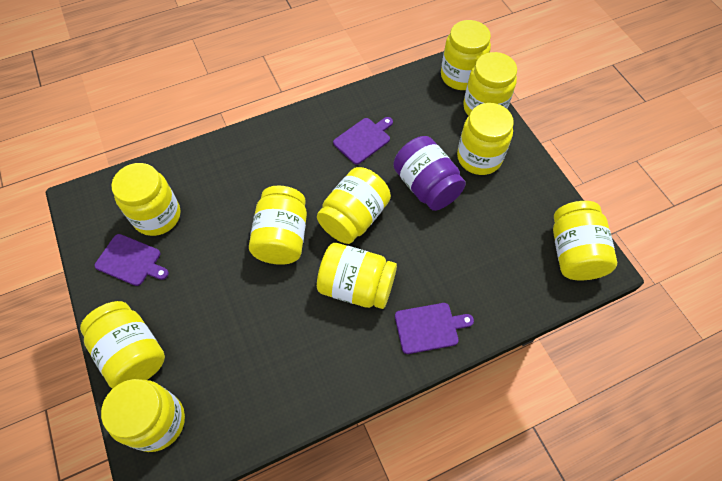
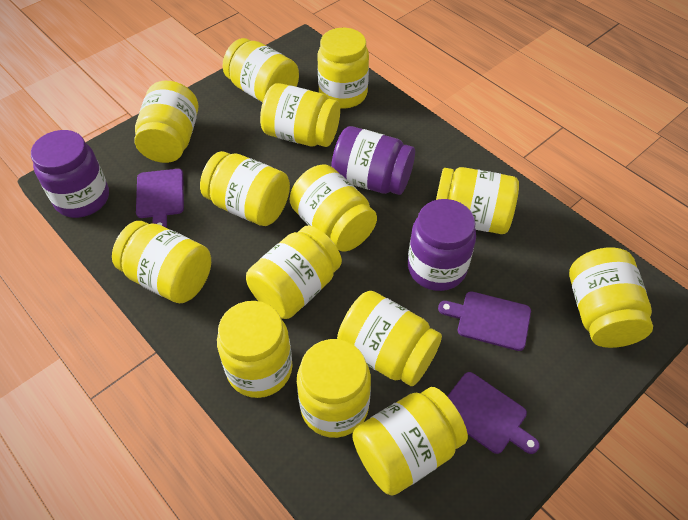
purple jar: [393,136,466,211] = 1 -> [31,130,109,218] [331,126,415,195] [408,199,476,291] = 3
yellow jar: [80,301,165,389] [101,379,185,452] [111,163,181,236] [249,186,307,265] [317,167,391,244] [317,243,397,309] [441,20,491,90] [457,103,514,175] [463,52,517,116] [553,201,617,280] = 10 -> [112,221,211,303] [134,81,198,163] [200,151,290,226] [217,301,293,398] [222,38,299,102] [246,225,342,319] [260,83,340,147] [290,164,377,252] [297,339,371,438] [317,28,369,108] [337,291,442,386] [352,387,468,496] [436,167,519,234] [569,247,653,348] = 14

